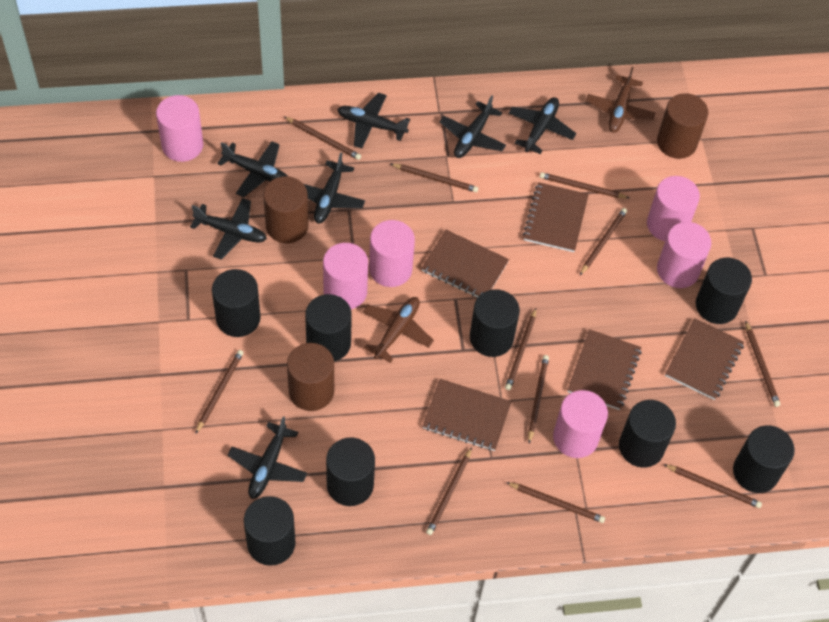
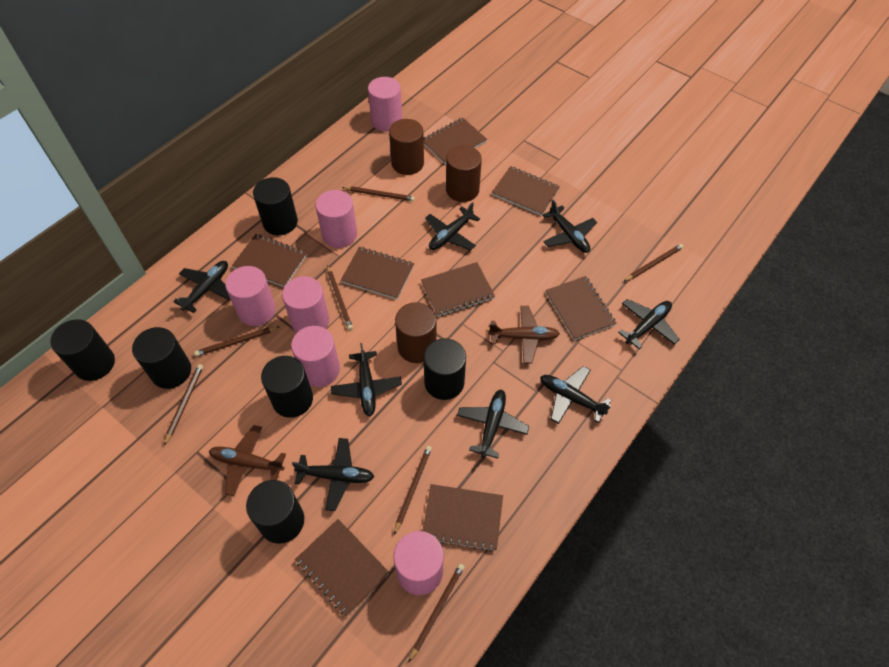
black cylinder: [212,269,261,337] [244,496,296,566] [305,294,352,361] [326,438,375,506] [470,289,520,357] [619,400,676,468] [696,257,752,324] [733,425,795,493] = 8 -> [50,319,115,381] [132,327,191,389] [246,480,304,544] [253,177,298,235] [261,356,313,418] [424,338,466,400] = 6
black plane: [190,198,267,260] [217,141,287,197] [228,416,307,499] [304,152,365,223] [337,93,410,148] [439,95,506,158] [508,97,576,154] = 7 -> [173,261,231,313] [292,438,374,511] [331,343,402,416] [425,202,480,250] [457,390,529,458] [540,366,611,424] [543,200,597,253] [618,299,680,349] = 8
brown notebook: [421,230,509,297] [422,379,512,451] [523,182,589,252] [567,329,642,410] [665,318,744,400] = 5 -> [232,234,307,287] [295,519,390,617] [341,247,414,300] [421,262,495,317] [423,484,503,551] [424,118,487,164] [492,166,560,216] [545,276,616,340] = 8
brown pencil: [195,350,244,434] [285,117,361,160] [391,163,478,192] [426,447,472,535] [505,308,536,390] [506,482,605,523] [528,355,549,443] [540,172,629,198] [580,208,627,275] [664,464,762,508] [745,320,780,407] = 11 -> [164,364,203,446] [194,326,280,356] [327,265,353,330] [342,186,415,201] [394,446,432,535] [408,564,465,663] [623,244,683,282] = 7

